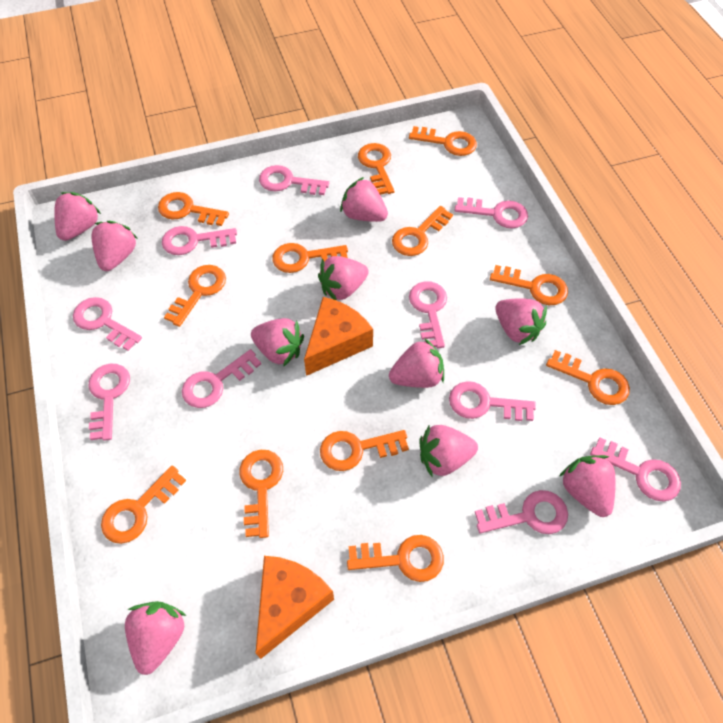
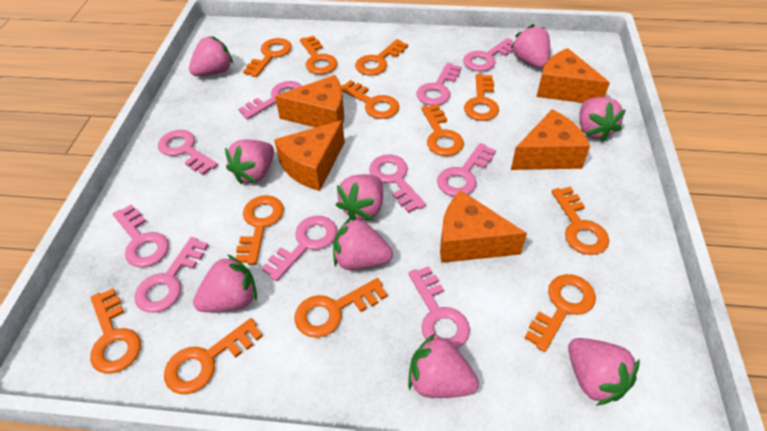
orange cheese: [256,556,334,659] [304,297,373,376] = 2 -> [274,120,345,191] [275,75,344,128] [440,191,527,263] [511,109,590,170] [536,48,610,103] = 5
pink strawberry: [54,192,101,241] [91,220,138,271] [125,601,186,675] [251,318,304,367] [318,256,369,300] [340,177,388,222] [389,339,444,388] [420,425,478,478] [495,298,547,345] [560,455,616,517] = 10 -> [189,36,233,76] [193,254,257,312] [225,140,274,185] [333,217,393,270] [336,174,383,221] [408,334,479,398] [511,24,550,68] [568,338,640,406] [579,97,626,142] = 9

